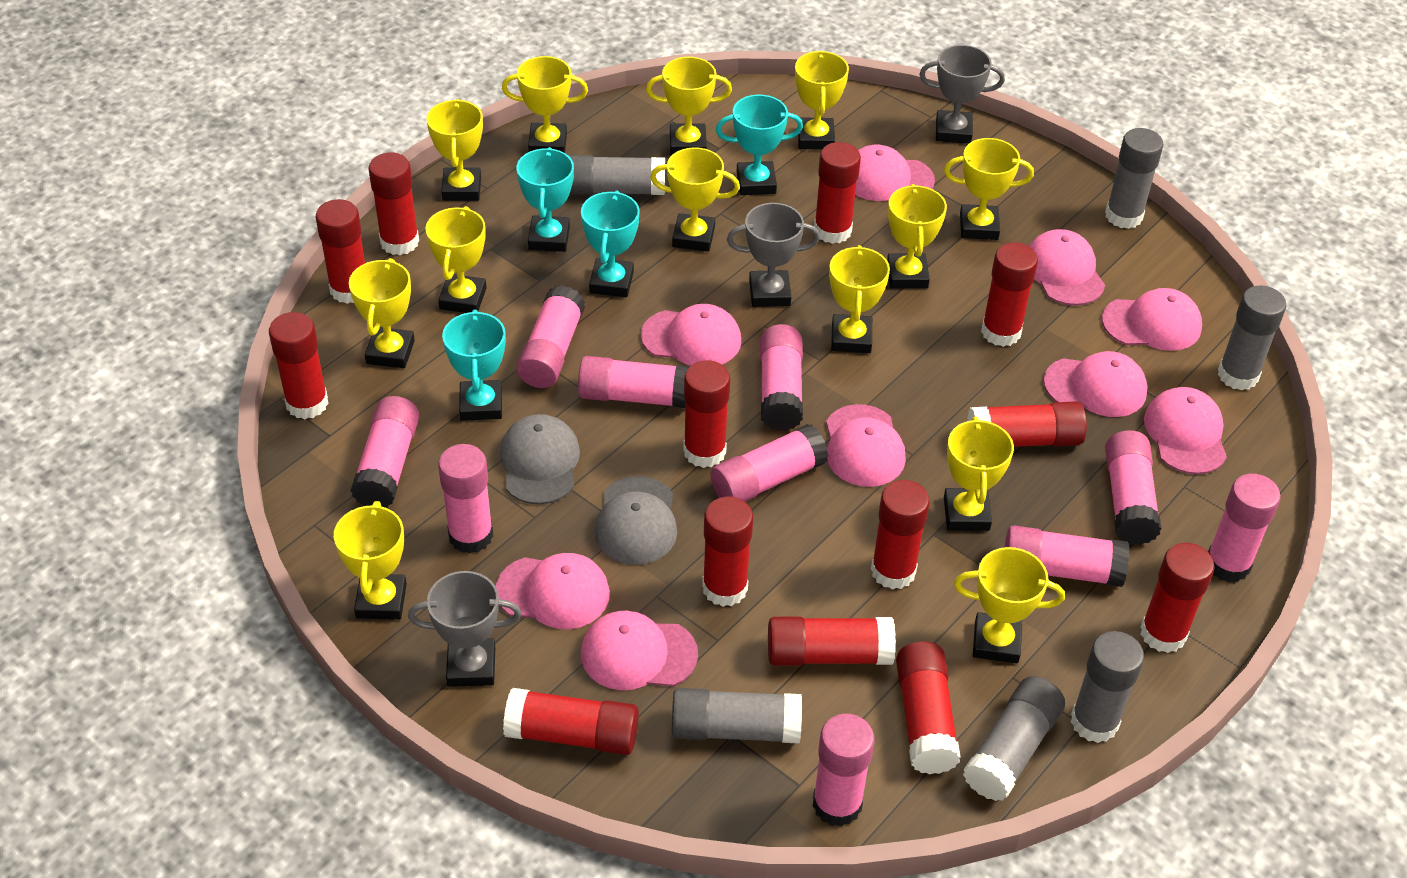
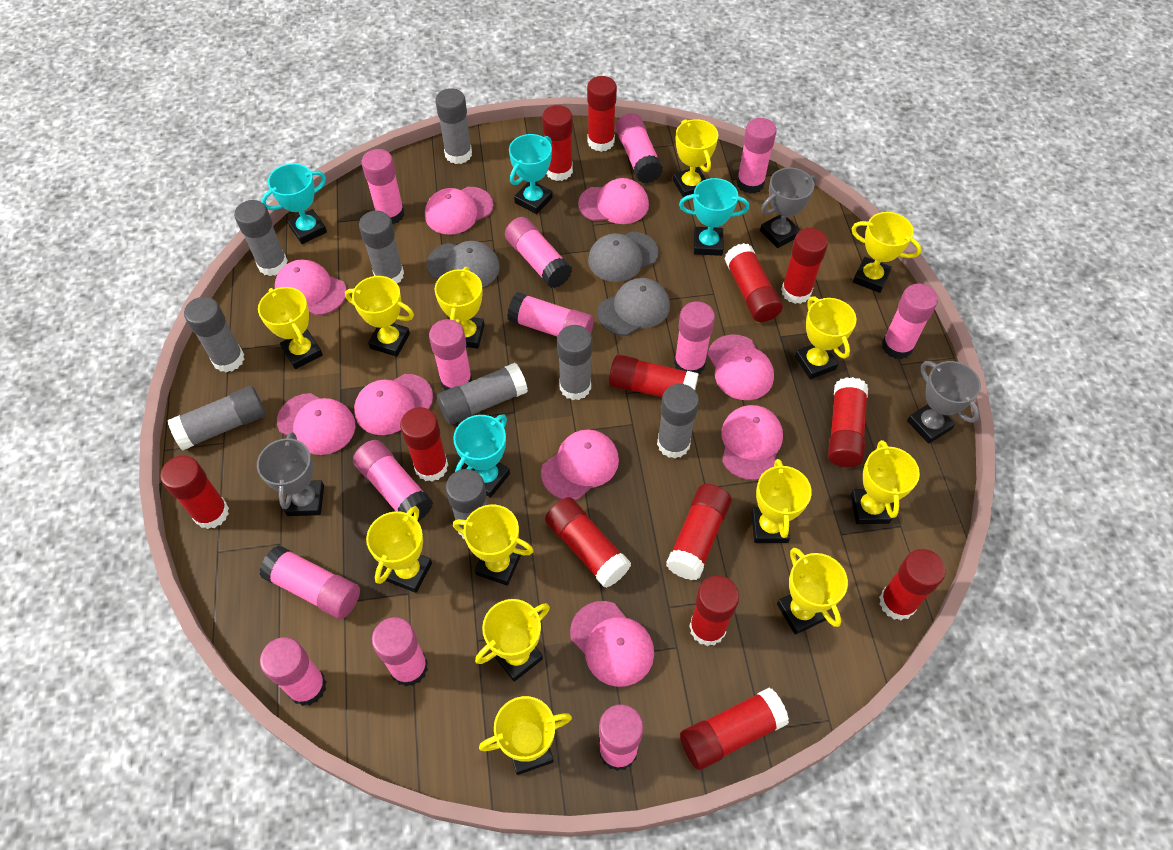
grey cap: [500,414,580,504] [595,476,677,565] = 2 -> [427,241,500,287] [588,232,659,282] [597,278,670,336] = 3
grey glue stick: [569,155,665,195] [672,688,802,744] [963,676,1065,801] [1071,631,1144,743] [1105,128,1163,229] [1218,285,1286,391] = 6 -> [168,386,266,451] [184,297,244,372] [234,200,288,276] [359,211,404,283] [435,88,472,164] [437,363,528,425] [446,469,487,539] [557,325,592,400] [657,384,699,459] = 9
pink glue stick: [350,396,419,507] [438,444,494,554] [517,285,585,388] [578,356,690,408] [711,424,829,502] [760,324,803,431] [812,713,875,827] [1004,525,1129,587] [1105,430,1162,545] [1208,474,1281,582] = 10 -> [259,545,360,619] [260,637,327,706] [353,440,433,521] [361,149,405,225] [372,617,428,687] [429,319,472,391] [505,217,572,288] [507,292,594,336] [599,704,644,771] [616,113,663,183] [674,301,715,374] [737,118,777,194] [882,284,938,359] = 13

